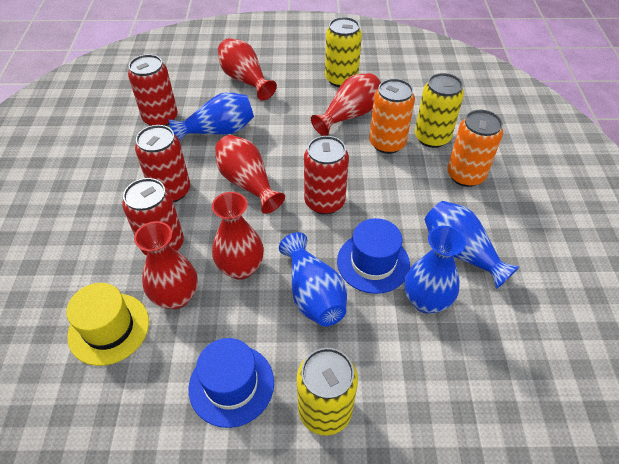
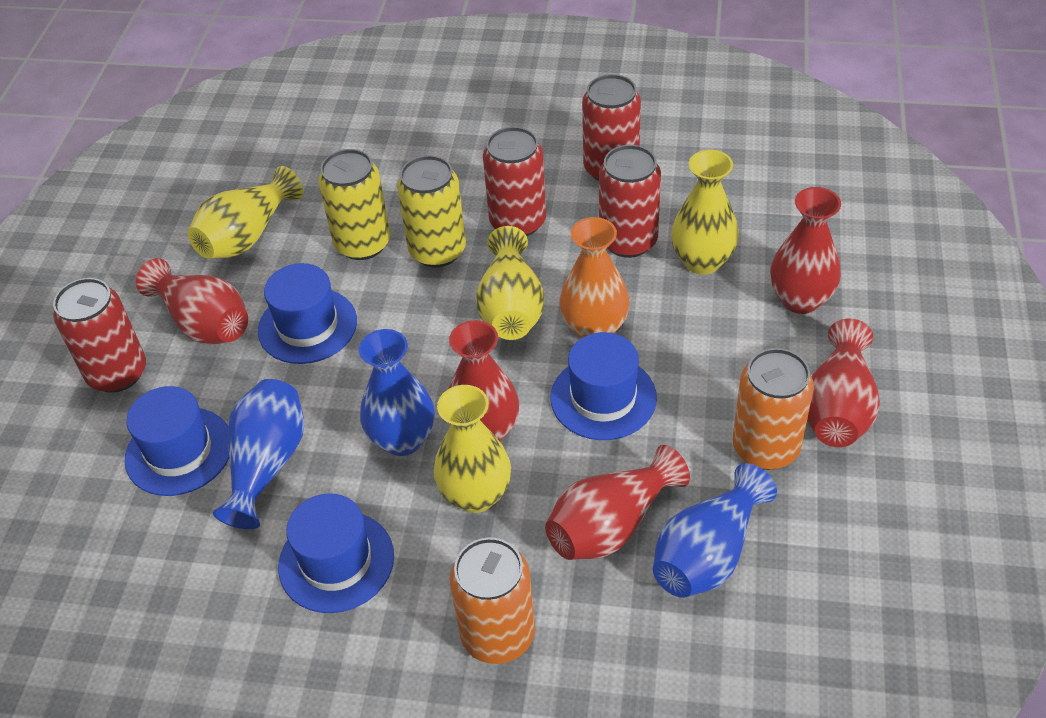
blue hat: [189,338,274,428] [337,218,410,294] = 2 -> [124,386,229,496] [258,263,357,364] [278,493,394,613] [551,332,657,440] = 4
blue vase: [169,92,254,141] [279,232,347,326] [404,226,466,314] [424,201,519,289] = 4 -> [213,379,304,529] [359,329,435,456] [653,463,777,598] = 3
orange vase: none = 0 -> [559,217,630,338] = 1
yellow can: [297,348,358,436] [325,17,362,87] [415,73,464,148] = 3 -> [318,149,390,260] [397,155,466,267] = 2
yellow hat: [66,283,149,366] = 1 -> none = 0
yellow vase: none = 0 -> [188,166,303,259] [434,385,511,513] [476,226,545,340] [671,150,739,275] = 4

